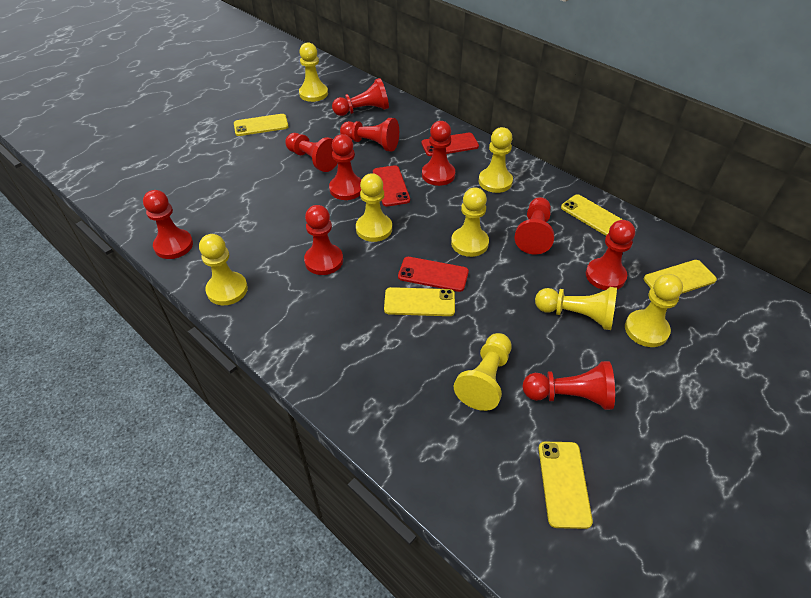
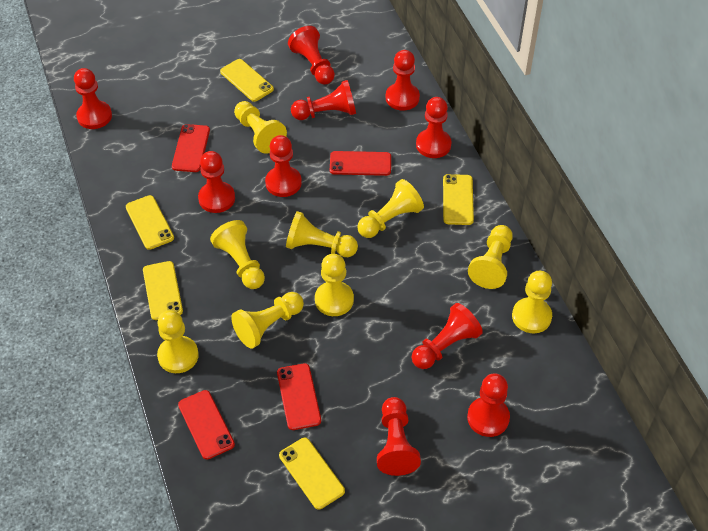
red phone: [373,165,410,206] [398,257,469,292] [421,133,479,156] = 3 -> [172,124,210,172] [178,390,235,460] [277,363,321,430] [330,151,391,176] = 4
yellow pawn: [199,234,248,305] [299,42,328,102] [356,173,392,242] [451,187,489,257] [454,333,512,411] [478,127,513,193] [535,287,617,330] [625,274,683,347] = 8 -> [157,310,199,373] [210,220,265,289] [231,292,304,349] [234,101,287,154] [286,211,358,257] [315,254,354,316] [357,179,424,238] [468,225,513,289] [512,271,552,333] = 9

